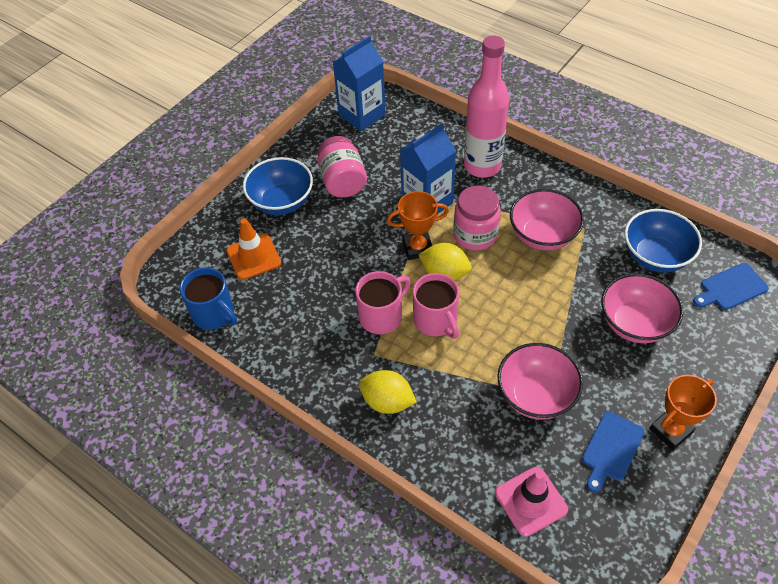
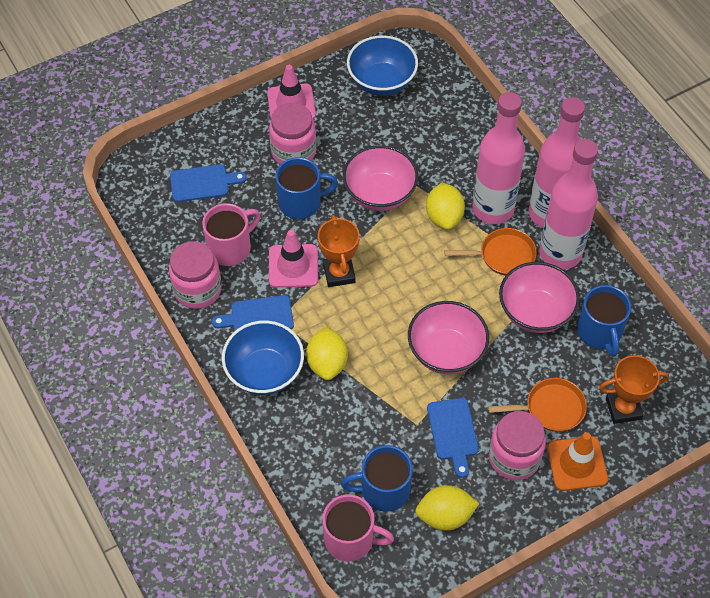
blue carton: [333,35,386,131] [400,123,456,214] = 2 -> none = 0
blue cutting board: [582,411,645,492] [693,263,769,310] = 2 -> [170,164,247,202] [212,295,294,331] [427,398,479,478] = 3
blue mug: [180,267,237,330] = 1 -> [275,157,338,219] [341,445,413,512] [577,285,631,357] = 3
orange pan: none = 0 -> [444,228,537,276] [488,378,587,432] = 2
pink bottle: [464,35,509,178] = 1 -> [472,92,525,224] [529,97,585,228] [539,139,598,270] = 3
pink jar: [317,136,367,198] [453,186,501,251] = 2 -> [169,241,222,309] [269,103,316,164] [489,411,546,480] = 3
pink traffic cone: [495,467,568,537] = 1 -> [267,65,316,119] [269,230,318,288] = 2
yellow lemon: [359,370,417,414] [419,243,472,281] = 2 -> [306,327,348,380] [415,485,479,531] [426,183,465,230] = 3

